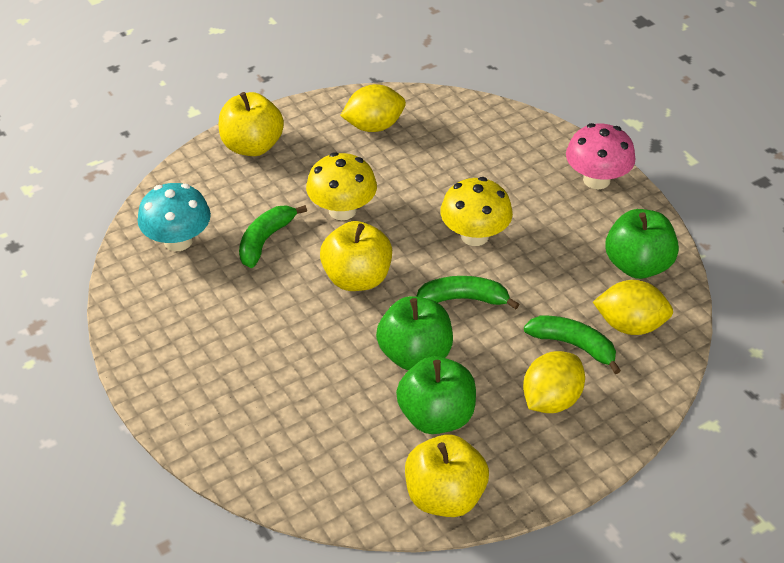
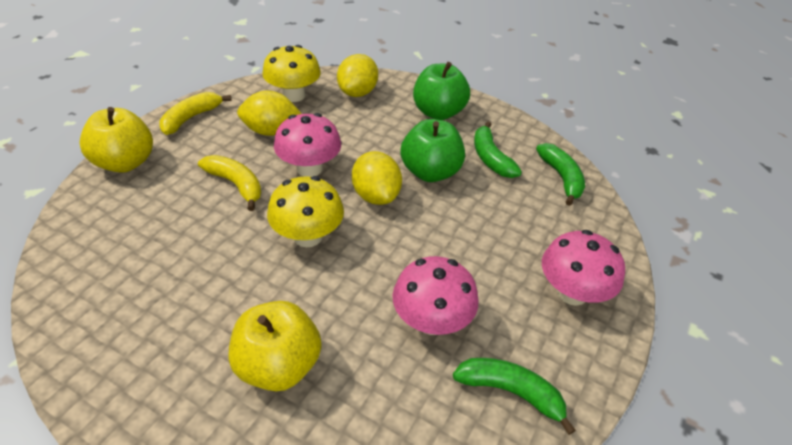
green apple: [376,296,453,370] [396,356,476,434] [605,209,679,279] = 3 -> [400,119,465,182] [413,62,470,120] = 2
pink mushroom: [566,123,636,189] = 1 -> [274,113,341,177] [393,256,479,335] [542,230,625,306] = 3
turquoise mushroom: [137,183,211,251] = 1 -> none = 0
yellow apple: [219,92,284,156] [320,221,392,291] [405,434,489,517] = 3 -> [80,107,153,173] [228,301,322,391] = 2
yellow banana: none = 0 -> [159,92,232,135] [198,155,261,211] = 2

